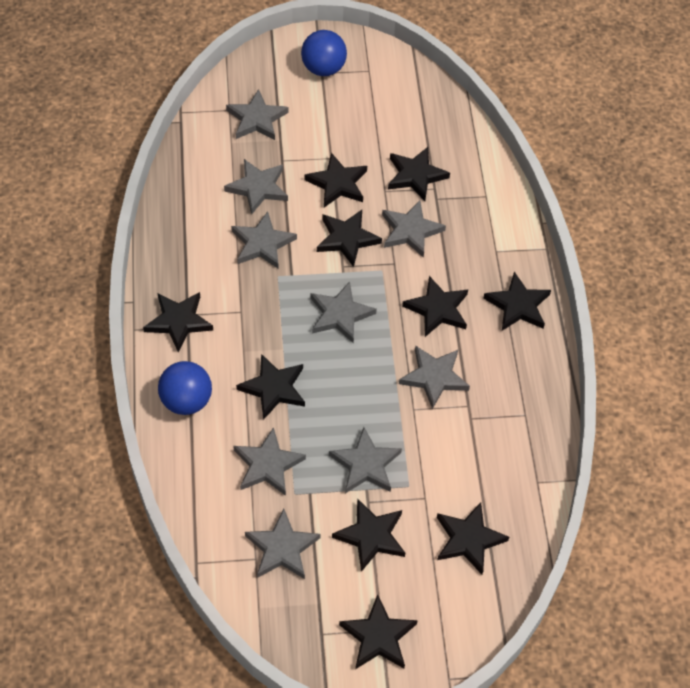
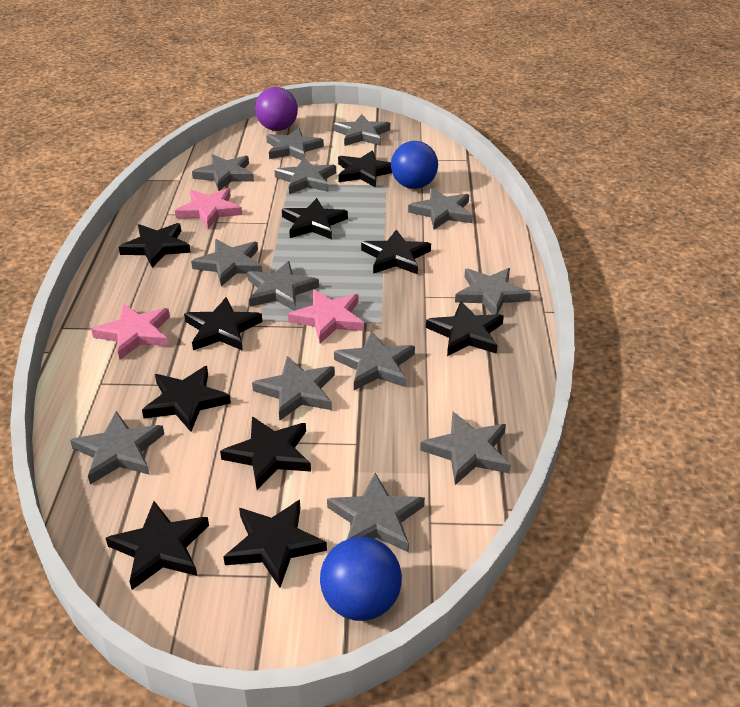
grey star: [224,159,288,215] [226,89,289,140] [231,211,297,269] [233,427,306,496] [245,508,321,579] [310,282,377,343] [329,427,402,493] [382,200,446,258] [399,345,470,409] = 9 -> [70,411,164,484] [191,239,262,286] [192,154,254,191] [247,261,319,311] [252,356,335,421] [266,128,324,160] [274,157,336,194] [327,473,425,552] [333,114,390,146] [334,331,415,390] [408,188,473,229] [420,411,510,485] [455,268,531,315] = 13
pink star: none = 0 -> [91,304,170,360] [175,188,242,229] [288,289,364,343] = 3
purple ball: none = 0 -> [255,87,298,131] = 1

